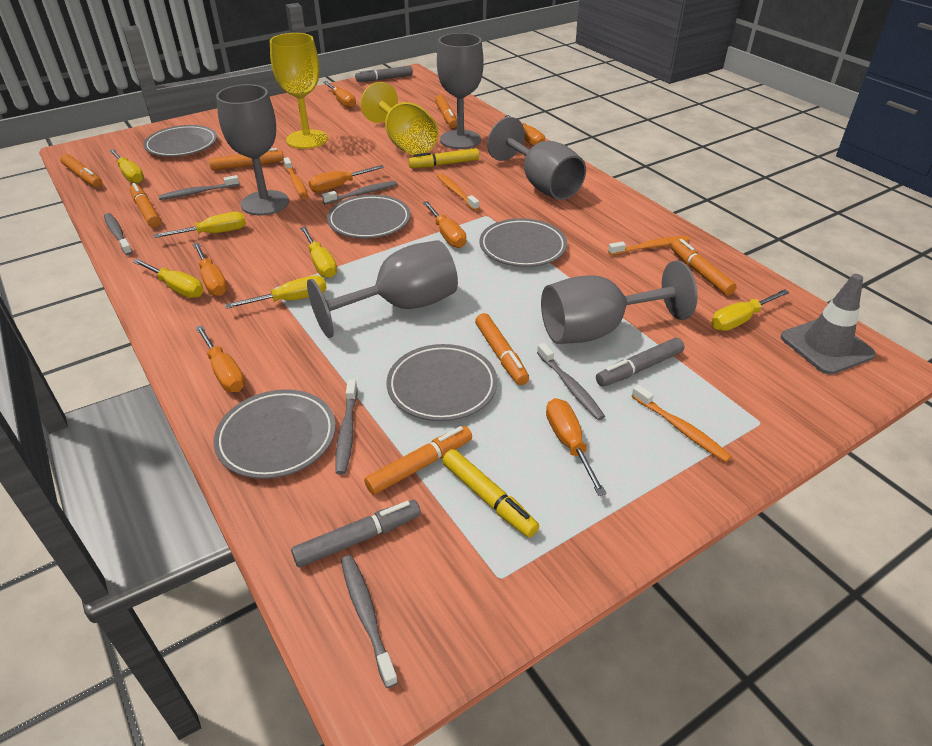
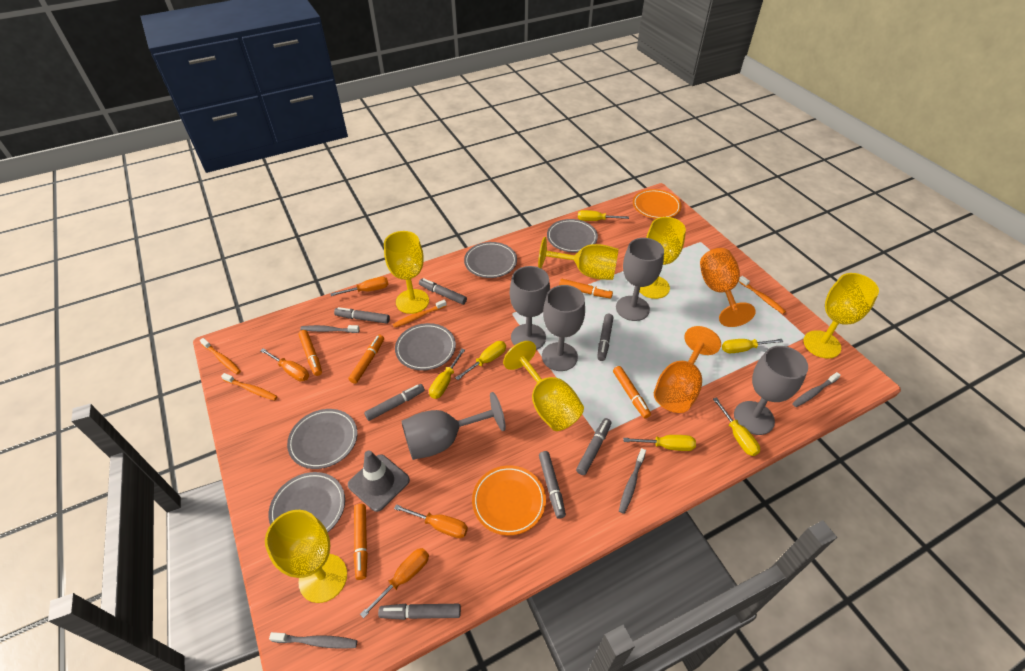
grey marker: [291,500,421,567] [355,66,413,82] [596,338,684,386] = 3 -> [334,307,390,324] [364,384,425,421] [378,604,461,620] [419,278,467,305] [539,451,566,519] [576,418,611,475] [597,314,614,361] = 7
grey toothbrush: [104,213,133,255] [158,175,239,200] [322,181,397,204] [335,379,358,475] [341,555,398,688] [537,343,605,420] = 6 -> [269,632,357,649] [300,325,360,333] [619,448,646,514] [792,372,841,407] = 4
orange goblet: none = 0 -> [654,326,721,413] [700,248,756,327] = 2
orange marker: [60,154,102,188] [130,183,161,228] [209,148,284,171] [364,426,472,495] [435,95,457,128] [475,313,529,385] [671,239,737,296] = 7 -> [298,330,322,376] [348,335,384,384] [354,504,368,580] [559,279,613,299] [613,366,651,419] = 5
orange plate: none = 0 -> [472,465,546,535] [633,189,681,219] = 2
orange screwdriver: [193,243,227,296] [195,325,245,392] [309,165,384,192] [323,81,356,108] [423,201,466,248] [505,115,545,146] [546,398,607,496] = 7 -> [260,348,309,381] [330,277,389,296] [360,548,429,618] [394,504,468,538] = 4
yellow goblet: [270,33,328,149] [360,82,439,156] = 2 -> [265,510,347,603] [384,231,429,314] [503,341,584,431] [538,237,619,280] [639,217,686,299] [803,273,879,359] = 6
yellow marker: [408,148,479,168] [442,449,539,538] = 2 -> none = 0

